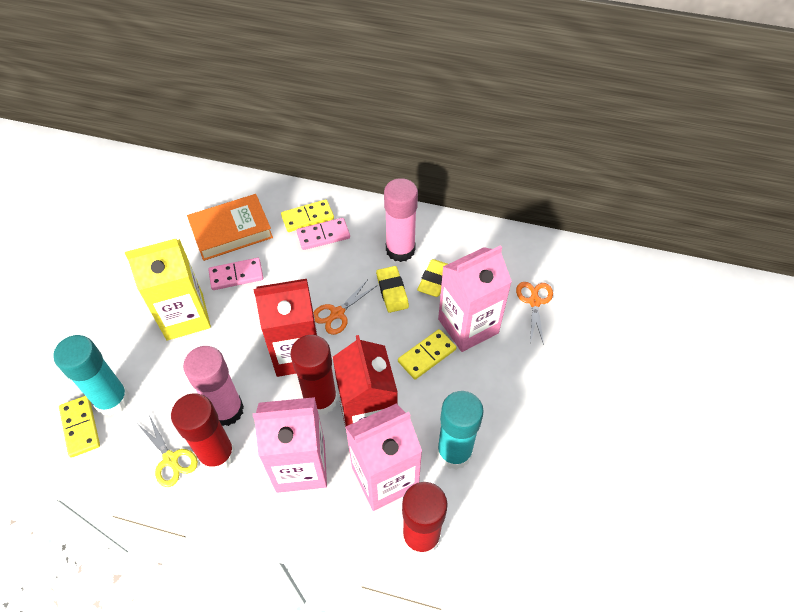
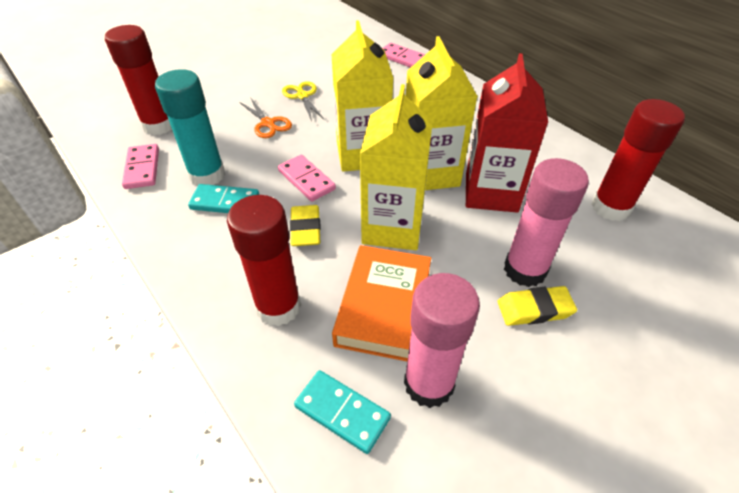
orange scissors: [314,279,376,335] [516,282,553,345] = 2 -> [239,97,292,138] = 1
pink carton: [253,397,327,493] [345,404,422,511] [438,245,512,352] = 3 -> none = 0
pink domino: [208,258,263,290] [296,218,350,250] = 2 -> [122,144,159,189] [278,155,336,202] [382,43,426,68] = 3
red carton: [254,279,318,377] [333,335,398,427] = 2 -> [466,53,548,213] = 1
turquoise domino: none = 0 -> [188,184,259,213] [294,370,391,454] = 2
turquoise glue stick: [53,335,130,416] [437,391,484,470] = 2 -> [155,69,225,186] = 1
yellow carton: [125,239,211,341] = 1 -> [331,20,393,172] [360,84,433,250] [406,36,478,190] = 3
yellow domino: [59,396,100,458] [281,199,334,232] [398,329,457,380] = 3 -> none = 0

